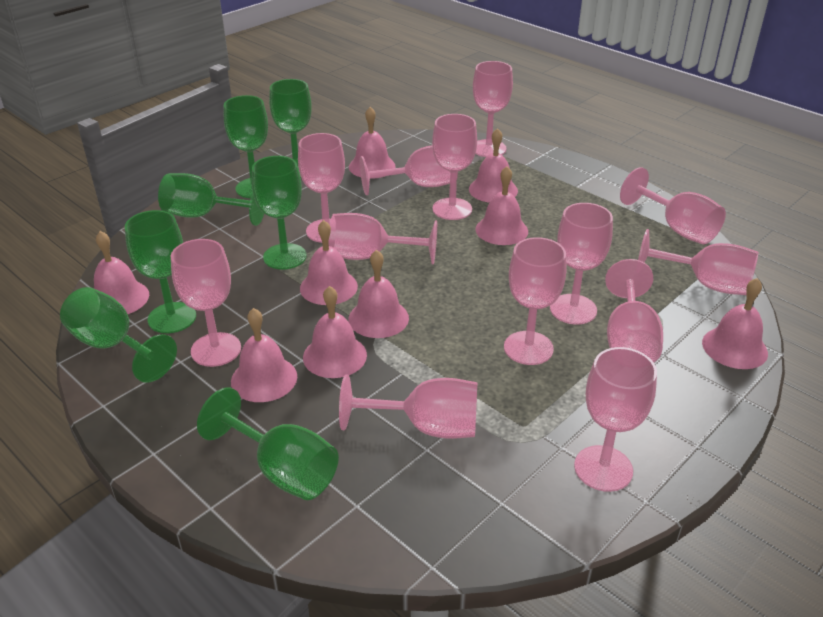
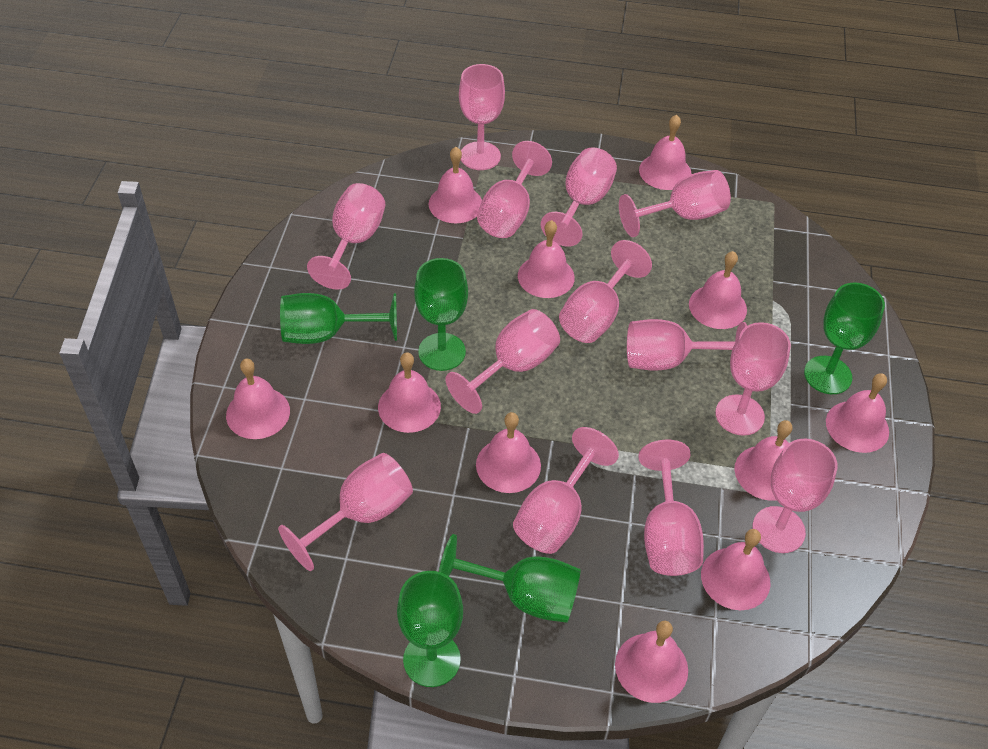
green goblet: [60,287,177,383] [125,210,196,333] [158,173,264,226] [197,387,339,500] [224,95,268,198] [252,156,307,270] [269,79,312,178] = 7 -> [280,293,397,344] [397,571,463,687] [414,258,468,371] [439,534,581,623] [804,283,885,394] = 5
pink bell: [94,231,149,314] [231,308,297,402] [300,220,358,305] [303,286,367,378] [348,250,409,338] [349,107,396,179] [469,128,518,202] [476,166,528,245] [702,278,768,369] = 9 -> [226,359,290,439] [378,352,441,433] [429,147,482,223] [476,412,541,493] [518,220,575,298] [615,621,688,703] [639,115,692,190] [689,251,747,329] [701,529,770,610] [735,420,793,501] [826,373,889,453] = 11

